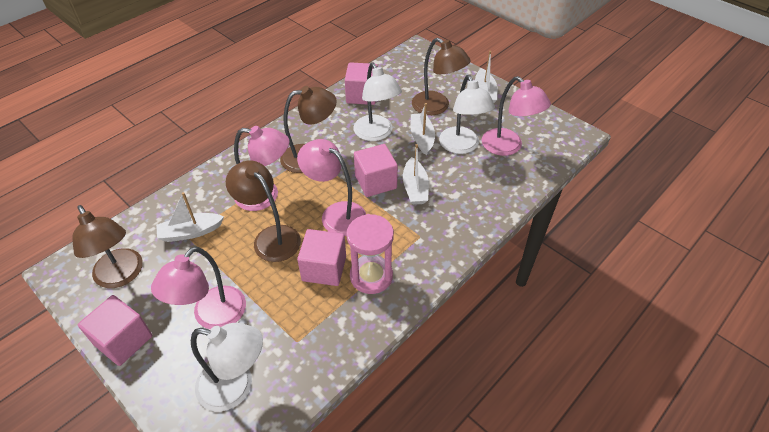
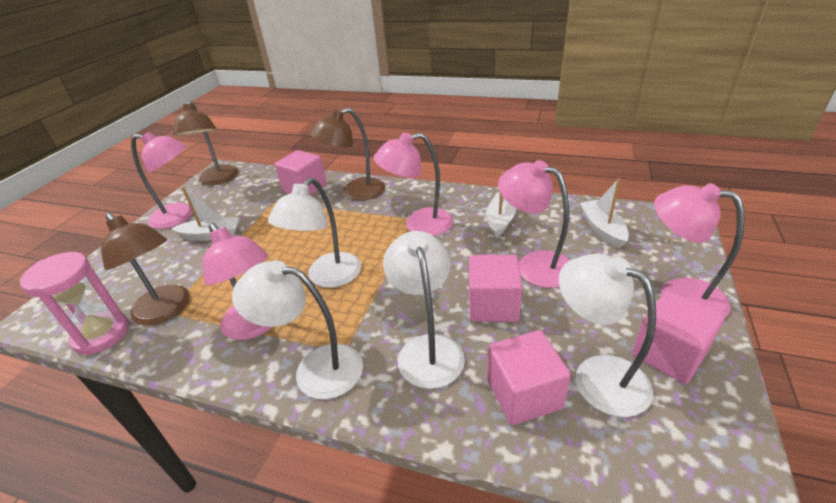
brown lamp: [72,205,143,288] [226,160,301,262] [280,86,337,173] [412,38,471,115] = 4 -> [101,213,190,325] [173,100,239,185] [310,108,385,201] = 3
pink lamp: [151,246,246,329] [234,126,290,211] [297,139,366,236] [482,76,551,156] = 4 -> [131,131,193,229] [203,223,272,340] [373,133,454,236] [498,160,570,288] [654,183,745,317] = 5
white boat: [156,192,224,242] [403,144,429,205] [411,103,435,155] [475,51,498,103] = 4 -> [171,186,240,241] [486,171,516,238] [580,178,629,248] = 3
white lamp: [191,323,263,411] [353,63,402,141] [439,75,495,154] = 3 -> [232,260,363,399] [268,178,361,288] [383,231,465,389] [559,254,656,417] = 4

